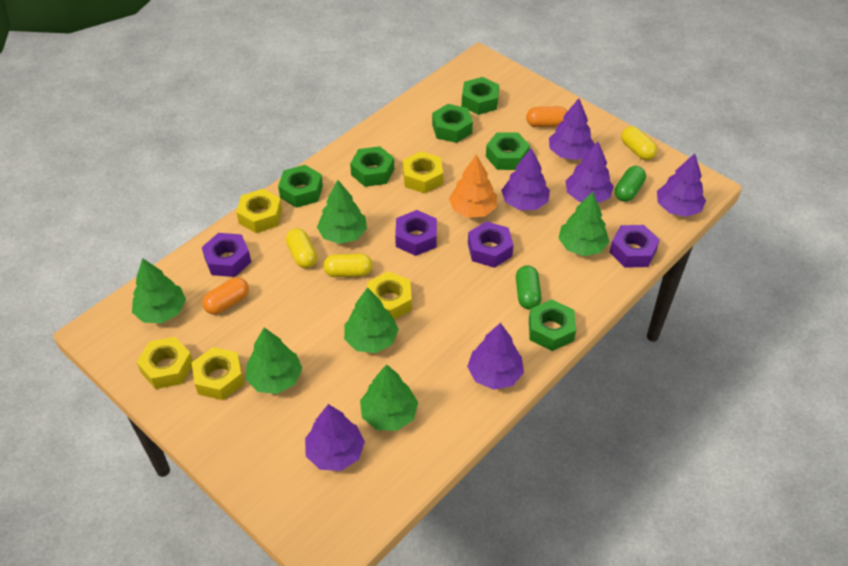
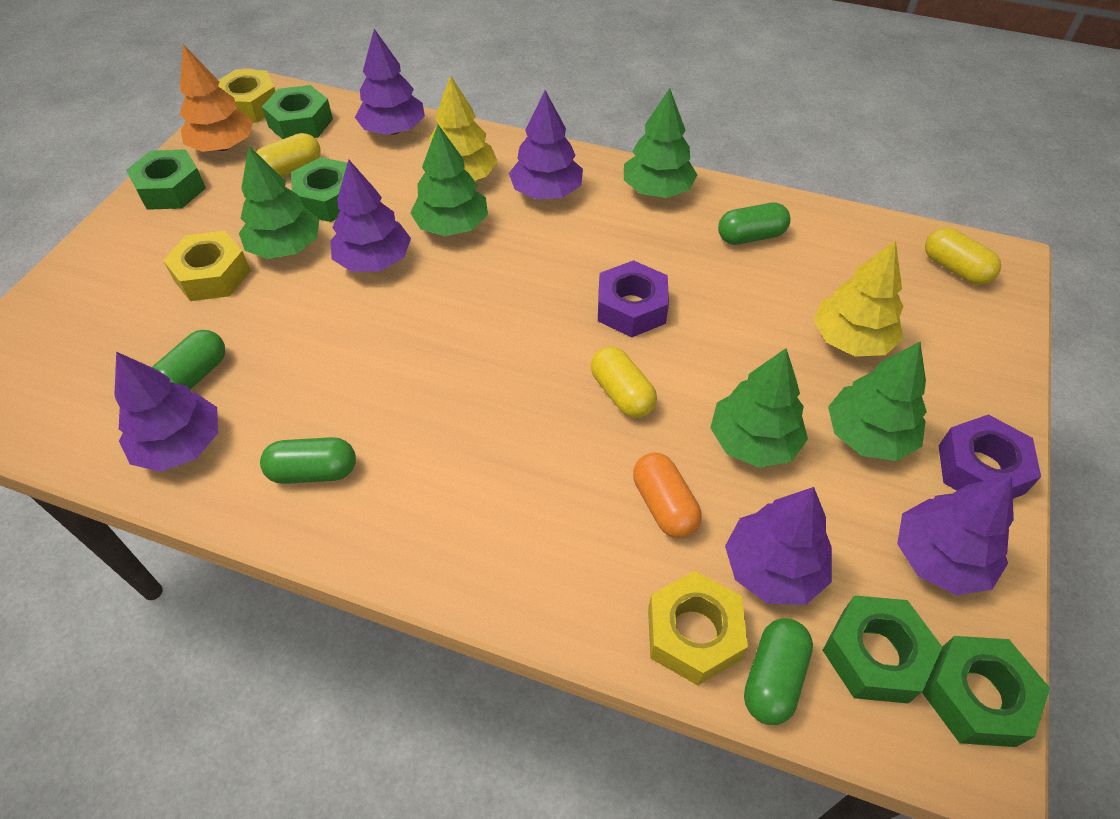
green capsule: [516,265,542,310] [615,166,646,202] = 2 -> [152,330,225,390] [260,437,356,484] [718,202,790,245] [744,618,813,725] = 4
green nut: [278,165,323,208] [350,146,394,187] [432,104,473,143] [462,77,499,115] [486,132,530,170] [529,299,576,351] = 6 -> [126,149,206,210] [262,85,333,139] [291,157,347,222] [822,595,942,704] [922,636,1050,747] = 5
green tree: [132,258,186,323] [246,328,303,394] [317,180,367,244] [344,287,399,353] [360,364,418,431] [558,192,609,256] = 6 -> [239,146,319,259] [410,125,488,236] [624,88,697,198] [710,348,808,468] [828,342,927,461] = 5
orange capsule: [202,277,249,315] [526,106,568,127] = 2 -> [633,453,702,539] = 1
purple nut: [202,233,251,277] [395,210,437,256] [468,221,514,268] [610,225,660,268] = 4 -> [598,260,669,337] [939,414,1041,499] = 2
yellow nut: [137,337,193,389] [192,347,244,400] [236,189,282,233] [367,272,412,320] [403,151,443,193] = 5 -> [163,231,251,301] [218,69,276,123] [648,571,748,685] = 3
yellow tree: none = 0 -> [429,75,498,181] [814,240,903,357] = 2

